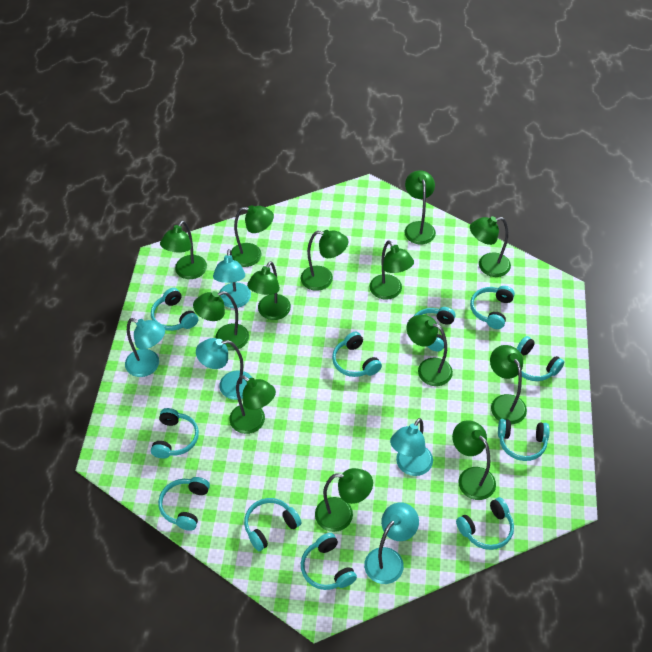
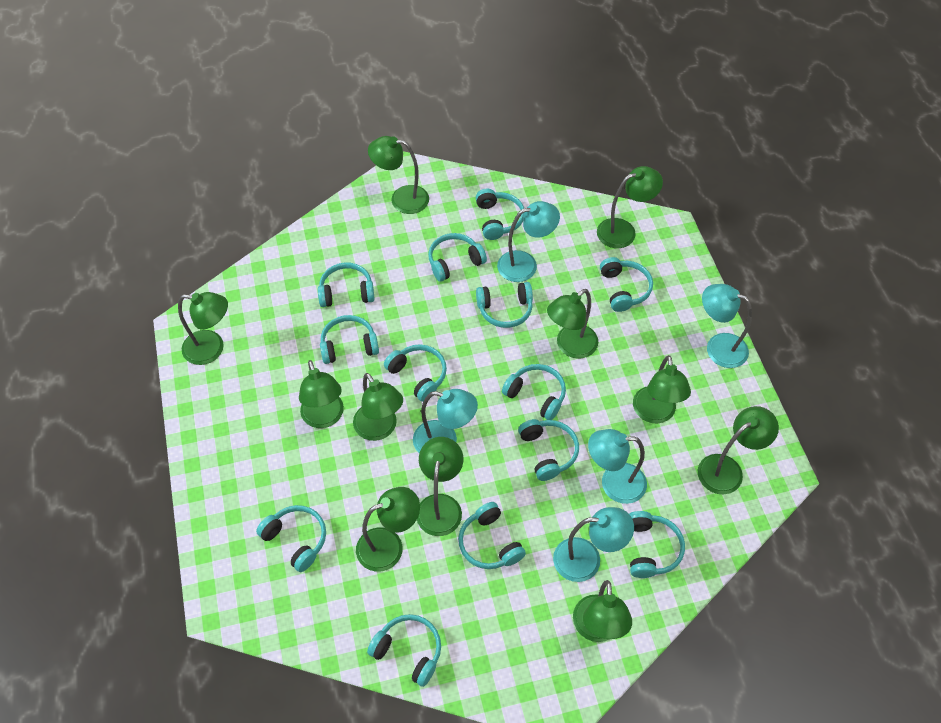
green lamp: [160,220,207,279] [193,291,249,351] [229,375,276,434] [231,205,274,267] [247,261,291,320] [301,230,349,291] [315,468,373,532] [370,241,414,300] [405,171,436,244] [407,315,453,386] [452,420,496,500] [470,216,511,277] [490,345,527,424] = 13 -> [178,292,228,365] [299,360,344,428] [353,373,403,441] [356,487,420,572] [368,136,429,214] [417,437,463,536] [547,289,598,359] [573,580,632,642] [597,166,663,248] [633,355,691,423] [698,406,779,494] = 11
turquoise headphones: [151,288,198,331] [151,408,199,459] [158,477,210,531] [244,498,302,551] [301,533,357,590] [332,332,382,377] [414,307,456,351] [456,497,514,550] [470,286,515,329] [498,419,550,461] [517,336,564,381] = 11 -> [256,505,326,572] [318,263,375,307] [320,315,379,364] [367,614,441,687] [384,344,447,402] [428,233,487,282] [458,502,526,569] [476,189,524,240] [476,282,533,328] [502,364,566,420] [518,419,579,481] [600,257,653,312] [629,511,685,578] = 13

